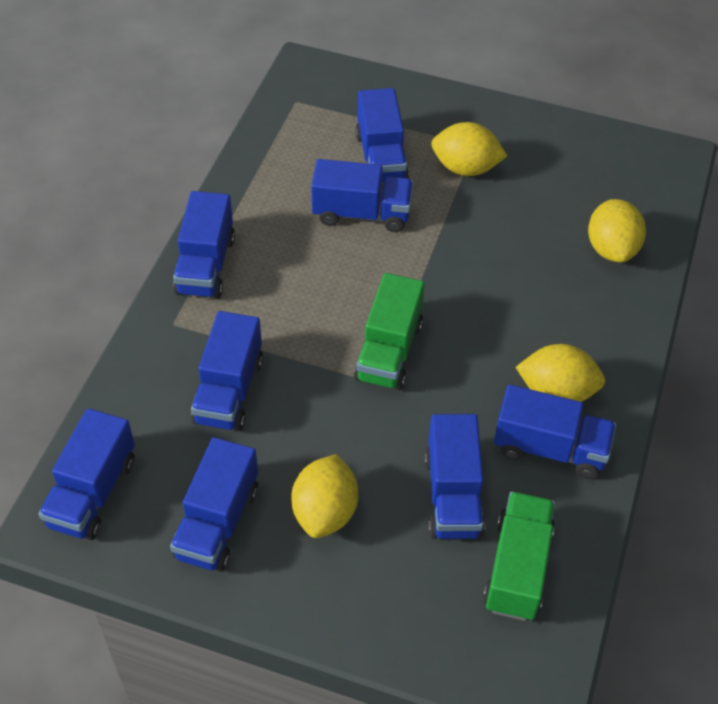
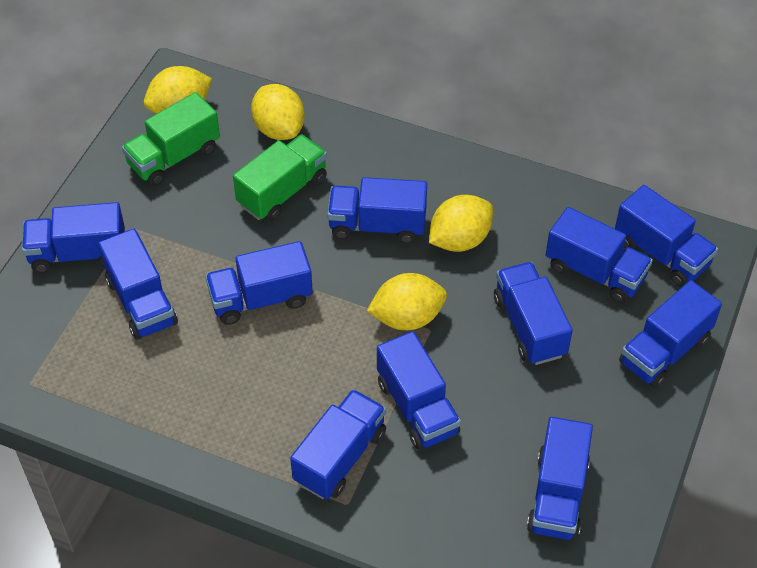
blue truck: [39,408,135,540] [170,437,258,572] [173,191,235,299] [191,311,263,431] [311,159,413,232] [355,88,409,184] [424,414,485,539] [494,384,616,479] = 8 -> [22,202,125,273] [98,229,178,340] [205,241,313,325] [290,389,386,499] [327,177,427,244] [377,331,461,450] [494,262,573,365] [527,417,593,540] [546,207,653,303] [615,185,718,287] [619,280,722,388] = 11

